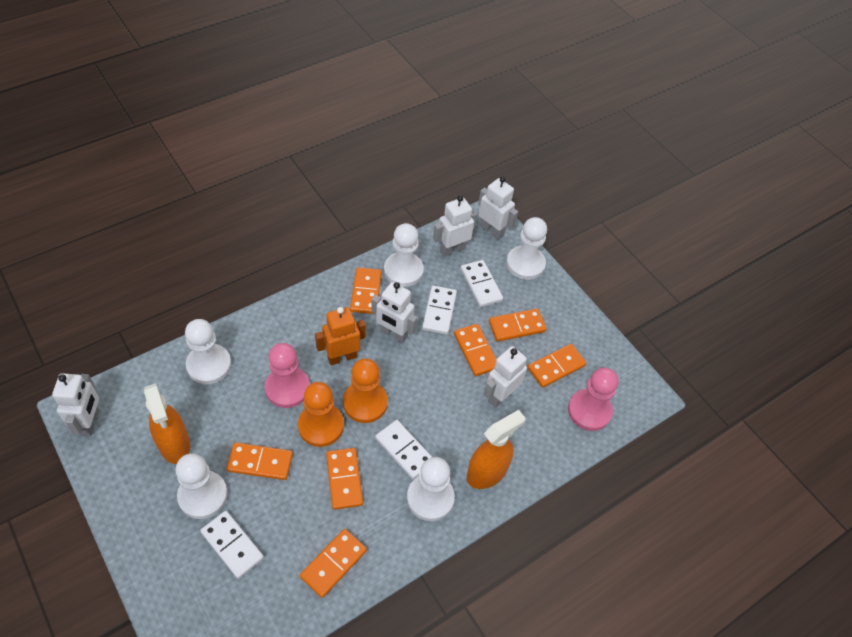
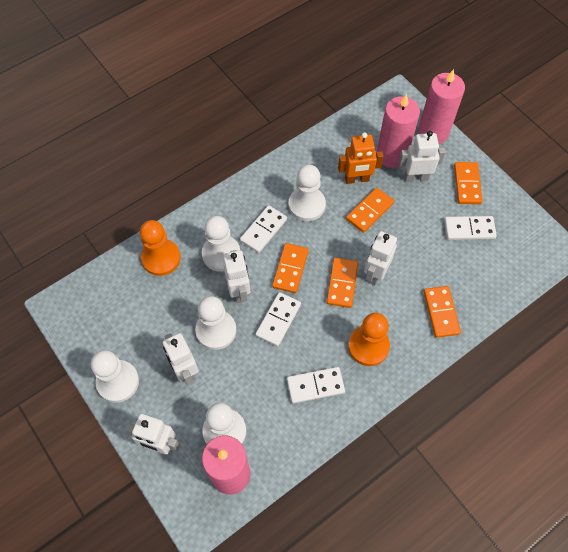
orange domino: [227,442,293,480] [300,529,367,598] [326,448,363,510] [350,268,382,314] [454,324,496,376] [489,309,547,342] [527,344,587,388] = 7 -> [272,243,309,293] [327,258,358,308] [346,188,394,233] [424,286,461,338] [454,162,483,204] = 5
orange spray bottle: [144,383,190,464] [467,410,525,489] = 2 -> none = 0
pink candle: none = 0 -> [202,436,250,494] [377,94,420,168] [418,69,465,144] = 3
pink pawn: [265,343,310,408] [568,368,618,431] = 2 -> none = 0

